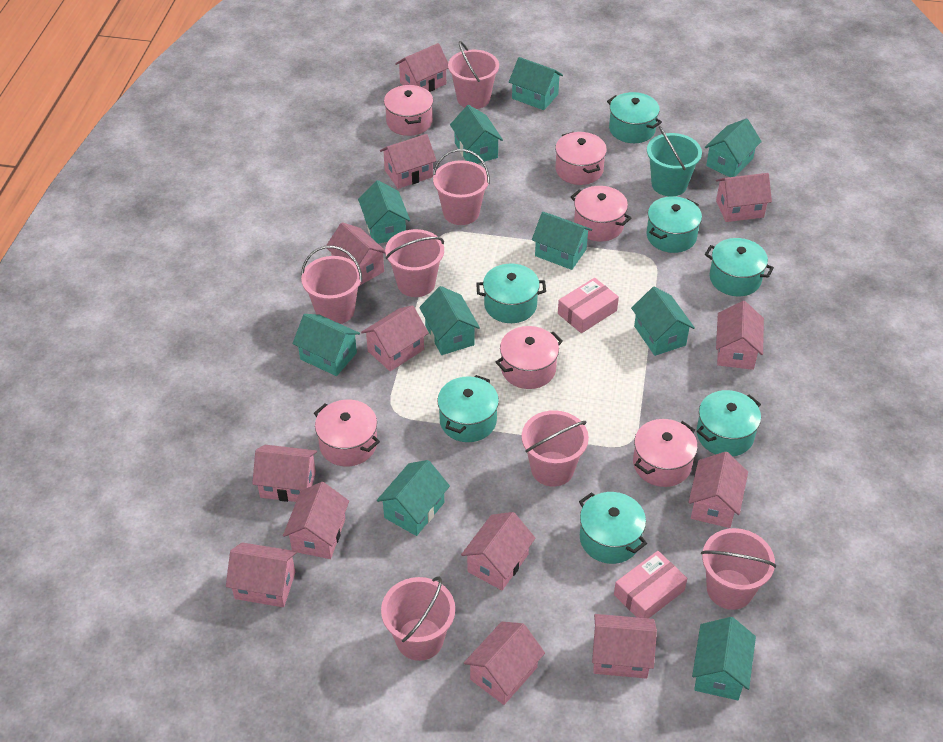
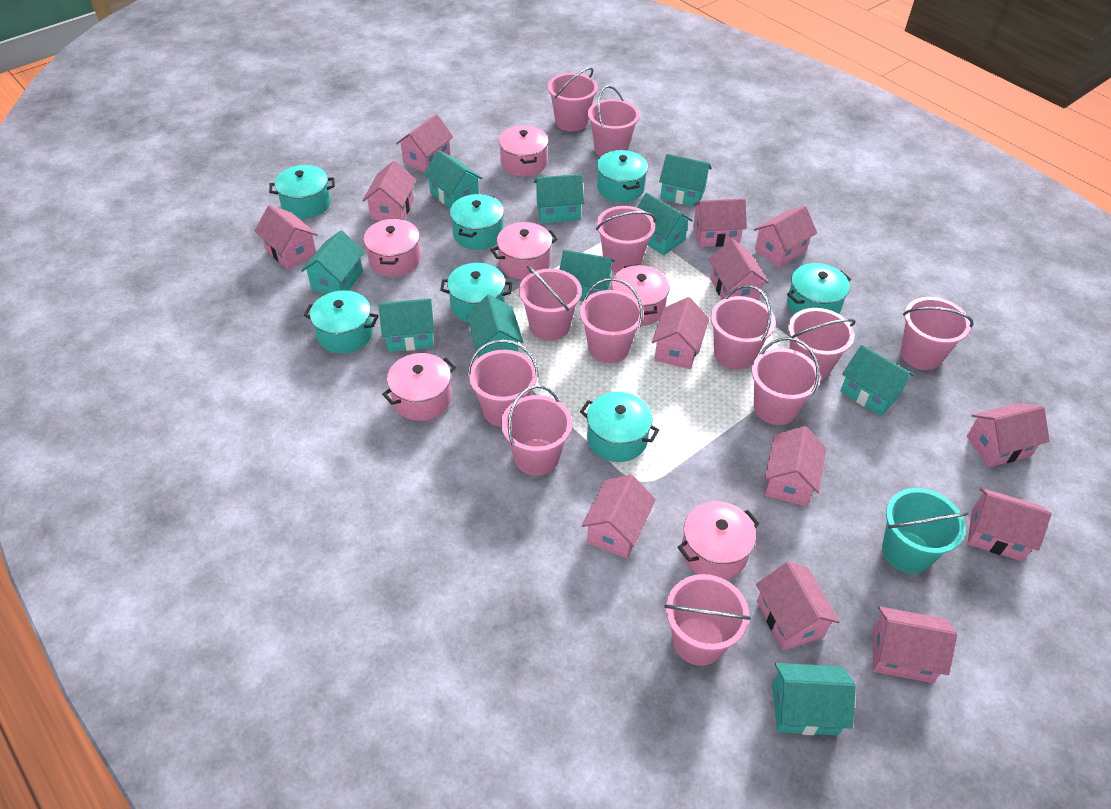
pink box: [558,278,619,333] [614,551,687,619] = 2 -> none = 0
pink bucket: [301,245,362,324] [381,577,455,661] [385,229,444,297] [433,149,490,225] [448,41,499,109] [522,410,589,487] [701,528,776,610] = 7 -> [468,339,539,427] [501,385,572,476] [519,266,582,341] [548,67,598,132] [580,278,644,363] [588,85,640,157] [596,206,656,273] [664,574,751,666] [711,285,776,370] [752,337,820,425] [788,308,856,381] [900,297,974,370] = 12

